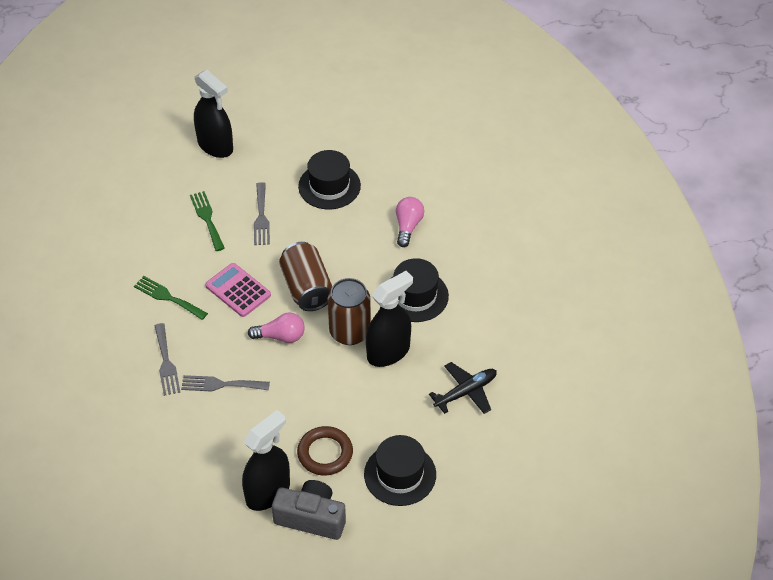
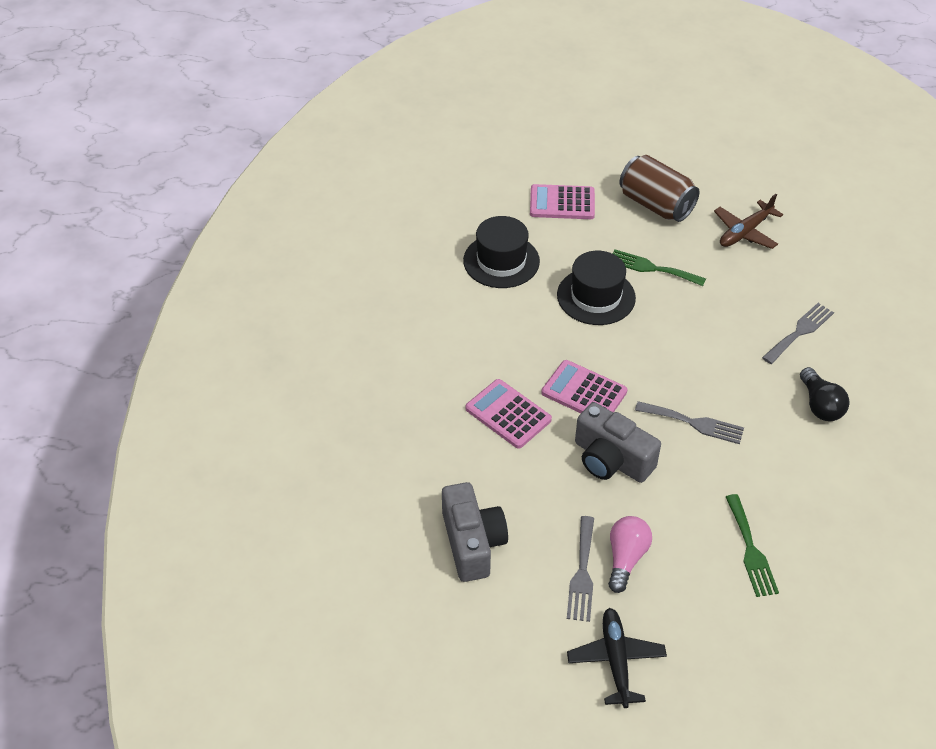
black hat: [298,150,361,209] [364,435,436,506] [390,258,449,322] = 3 -> [463,216,540,288] [557,251,636,325] = 2
black light bulb: none = 0 -> [800,367,850,421] = 1
black spray bottle: [194,70,233,158] [242,410,290,511] [366,271,413,367] = 3 -> none = 0
brown can: [279,242,332,311] [328,278,371,345] = 2 -> [619,155,699,222] = 1
brown plane: none = 0 -> [714,194,783,249] = 1
brown ring: [297,426,353,475] = 1 -> none = 0
grey camera: [272,480,346,540] = 1 -> [442,482,508,582] [575,402,661,483] = 2
pink calculator: [205,263,271,317] = 1 -> [465,379,552,449] [530,184,595,219] [541,360,628,413] = 3
pink light bulb: [248,312,305,343] [396,197,424,247] = 2 -> [608,516,652,593] = 1

